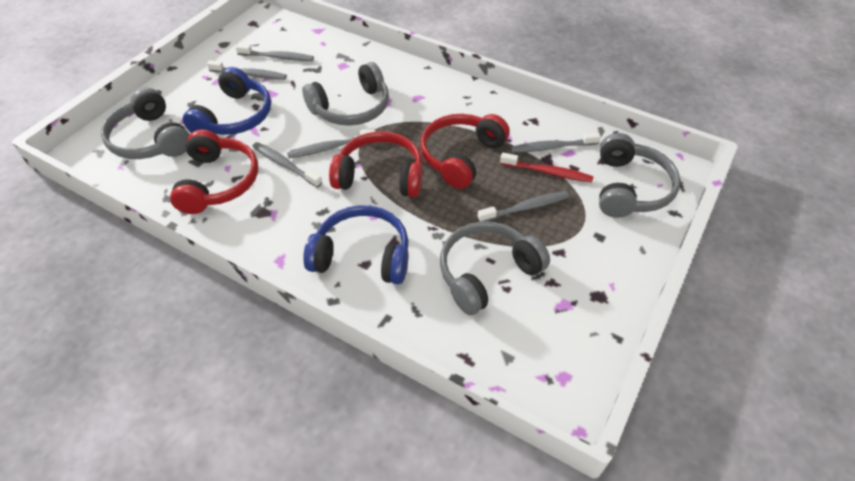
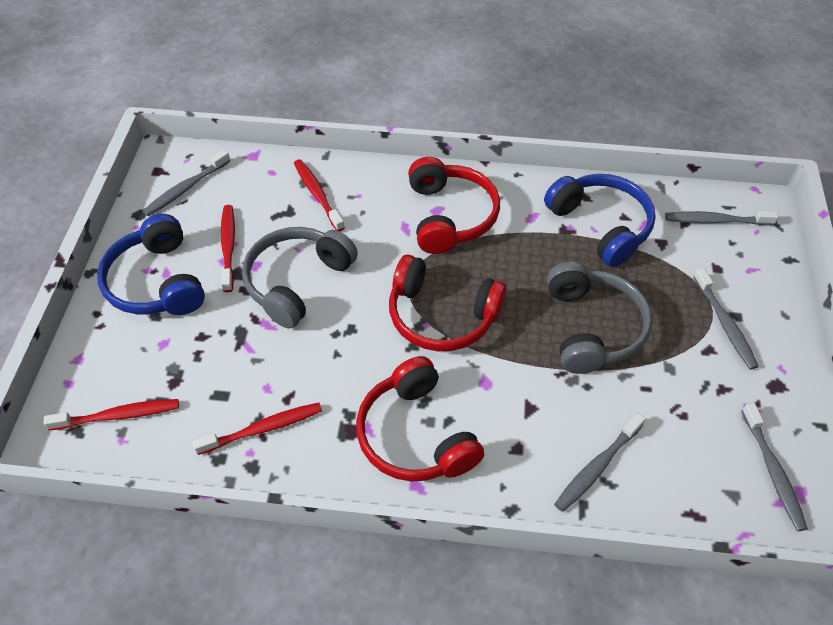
grey headphones: [101,88,189,159] [302,62,389,126] [440,221,550,315] [599,133,681,218] = 4 -> [242,227,358,328] [547,262,652,374] = 2
grey toothbrush: [207,60,287,80] [236,44,314,61] [252,142,322,188] [287,127,375,158] [477,191,569,222] [511,132,601,153] = 6 -> [143,150,230,216] [554,413,645,512] [665,211,779,225] [693,268,759,370] [742,403,808,531] = 5
red toothbrush: [500,153,593,182] = 1 -> [43,399,179,431] [192,403,322,455] [221,205,235,292] [294,159,345,231] = 4

